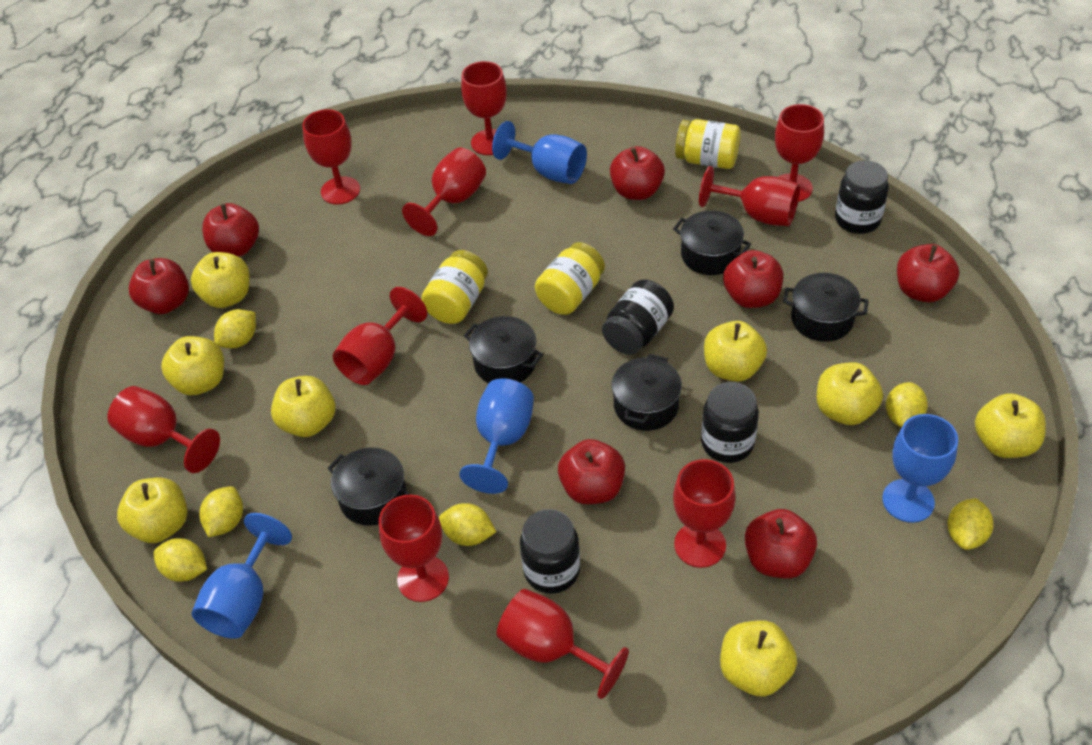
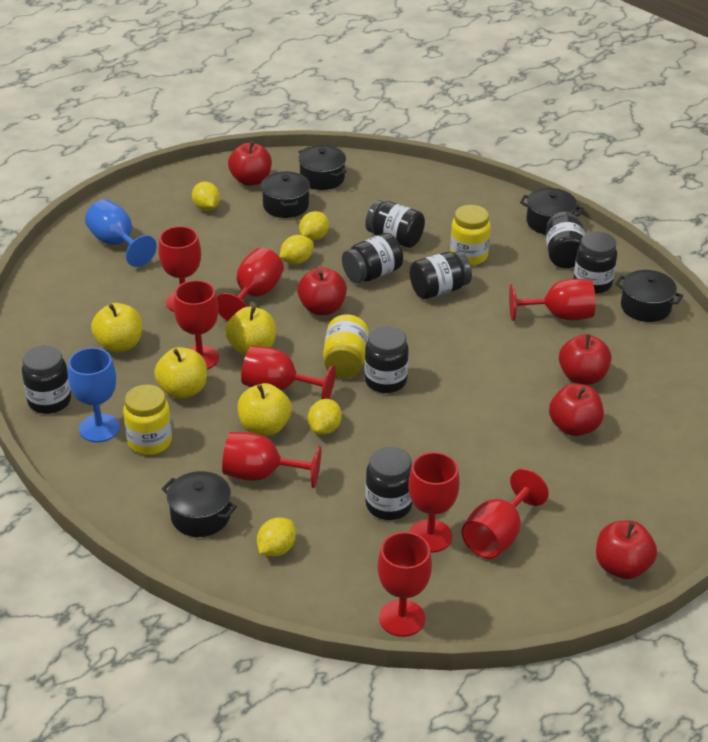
black jar: [520,509,580,594] [602,280,674,355] [701,382,759,463] [835,160,889,234] = 4 -> [22,345,71,414] [342,233,403,283] [365,200,425,248] [365,326,409,393] [365,447,412,520] [410,251,472,299] [545,212,585,268] [574,232,617,294] = 8
blue goblet: [192,513,292,639] [459,378,534,494] [492,121,587,184] [882,414,958,523] = 4 -> [68,348,120,442] [85,199,157,267] = 2
red apple: [129,258,189,314] [202,203,259,257] [558,439,625,504] [610,146,665,200] [723,250,783,308] [745,509,817,579] [897,244,959,302] = 7 -> [228,141,272,186] [297,267,347,315] [549,383,604,436] [559,334,612,385] [596,520,657,579] = 5
red goblet: [107,386,220,473] [302,109,360,205] [333,287,427,385] [379,494,449,602] [402,148,486,236] [461,61,507,155] [496,589,629,699] [673,459,736,568] [699,166,800,226] [775,104,824,202] = 10 -> [158,226,201,312] [174,280,219,369] [217,248,284,321] [222,432,321,488] [241,346,336,399] [378,532,432,637] [408,452,460,553] [462,469,549,559] [509,279,595,321] = 9
yellow apple: [117,478,188,543] [161,336,224,395] [191,252,250,308] [271,376,335,437] [704,321,767,382] [720,620,797,697] [816,362,883,425] [975,393,1046,458] = 8 -> [91,303,143,353] [154,347,207,399] [225,306,276,356] [238,383,292,436] = 4
yellow lemon: [153,538,207,582] [199,486,243,537] [214,309,256,348] [439,503,496,546] [886,382,928,428] [947,498,993,550] = 6 -> [192,182,220,211] [257,517,296,557] [279,235,314,264] [299,211,329,241] [308,399,342,435] = 5

